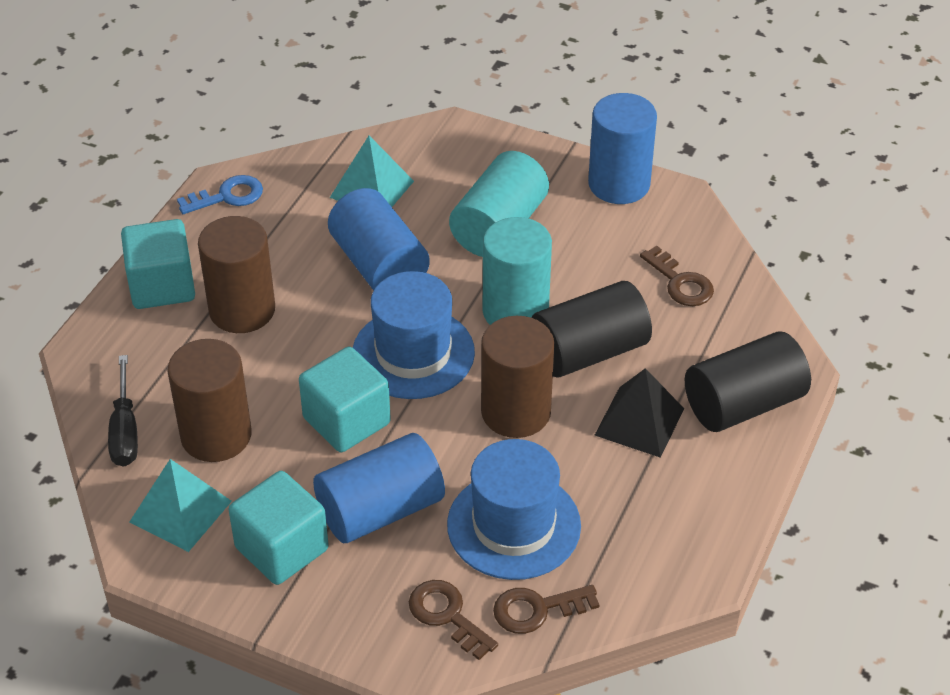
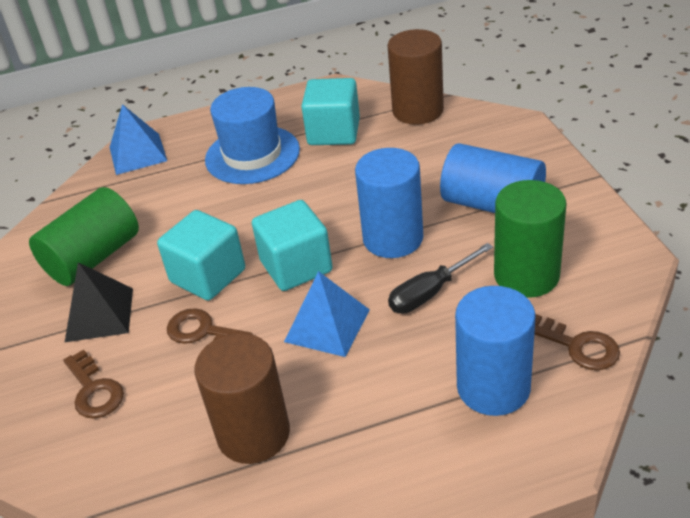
black cylinder: [531,281,652,377] [685,331,811,432] = 2 -> none = 0
blue hat: [353,271,475,399] [447,439,581,580] = 2 -> [205,87,300,184] = 1
blue key: [177,175,263,214] = 1 -> none = 0
blue pyramid: none = 0 -> [110,104,167,175] [284,271,370,357] = 2
brown cylinder: [168,339,251,462] [198,216,275,333] [481,316,554,438] = 3 -> [194,333,290,464] [388,29,444,125] = 2
green cylinder: none = 0 -> [29,187,139,286] [494,180,567,298] = 2
turquoise cylinder: [449,151,549,257] [483,217,552,325] = 2 -> none = 0
turquoise pyramid: [130,459,232,552] [330,136,414,207] = 2 -> none = 0

